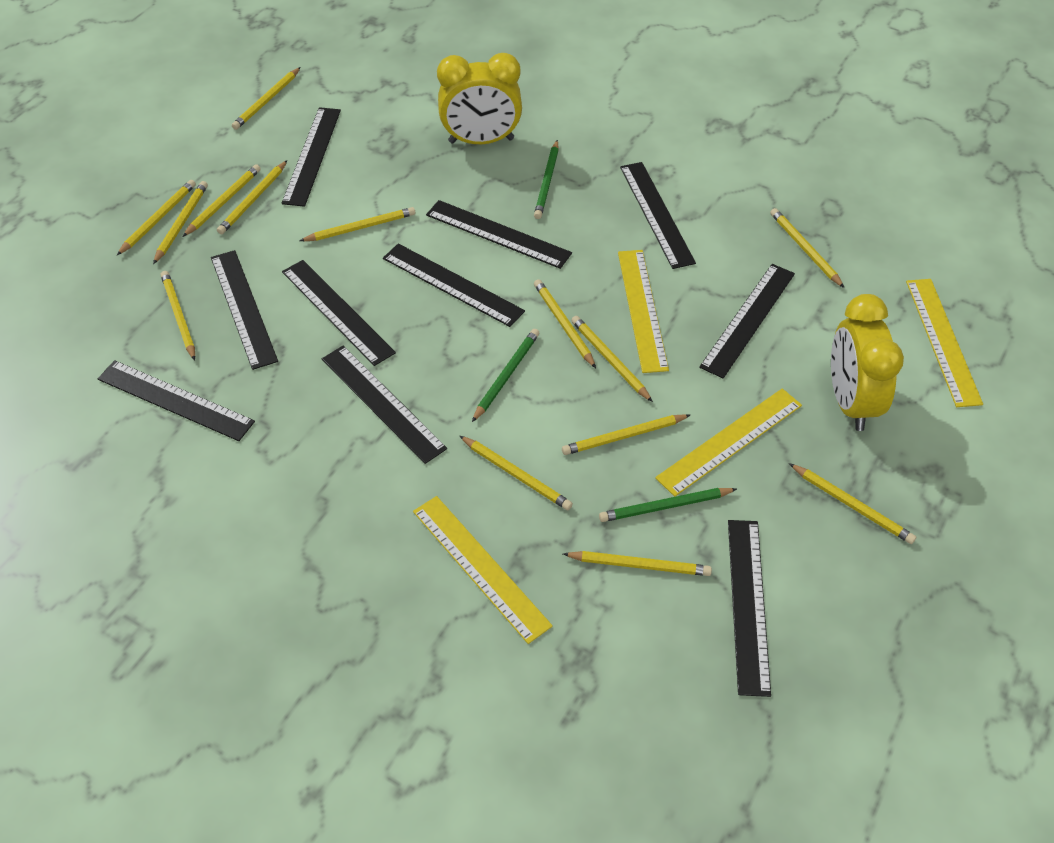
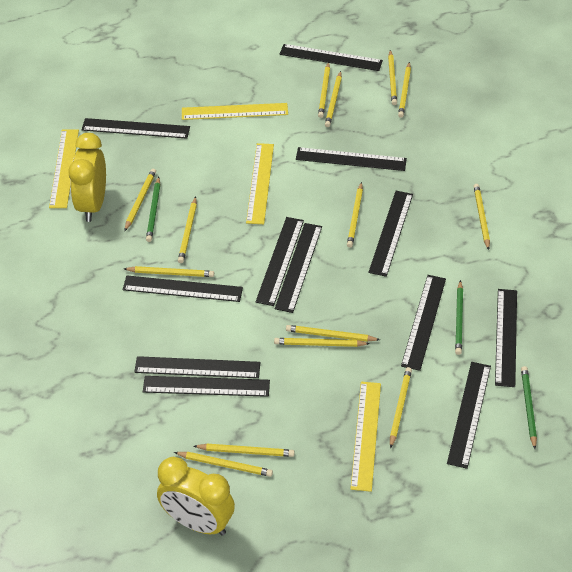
black ruler: [98,360,255,441] [211,250,278,370] [282,107,341,207] [282,260,396,366] [322,346,447,464] [383,244,525,327] [426,200,572,269] [620,162,696,269] [699,264,795,378] [728,520,771,697] = 10 -> [82,118,190,139] [123,276,243,302] [134,356,260,378] [143,376,270,397] [256,217,304,306] [275,223,322,313] [280,44,383,71] [296,147,407,171] [368,191,413,277] [401,275,446,371] [447,362,491,469] [495,289,517,387] = 12

